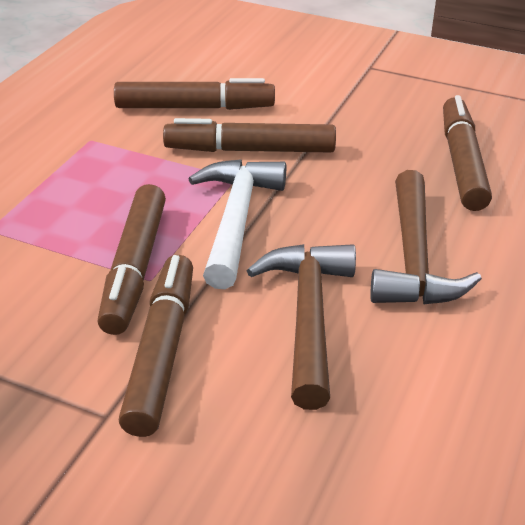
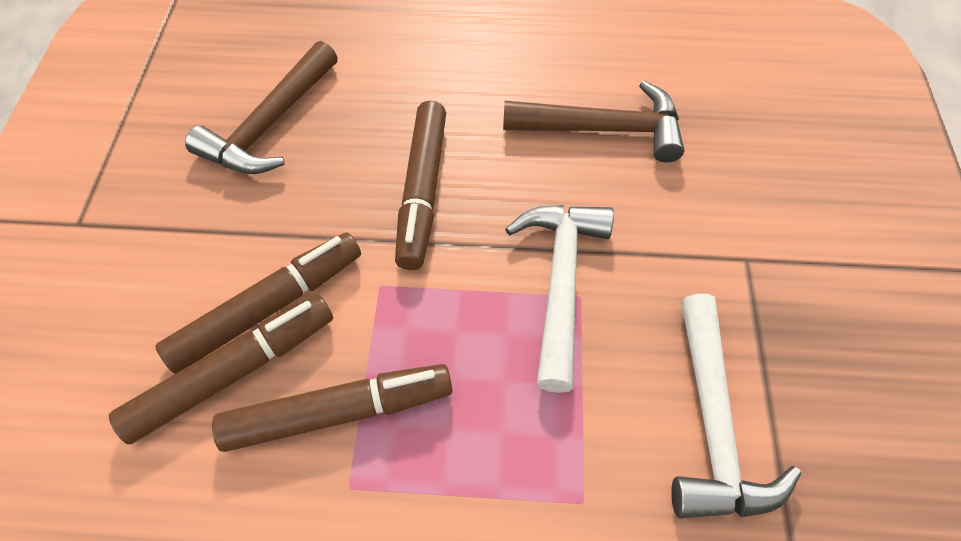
brown marker: [97,184,166,335] [114,78,275,110] [119,255,193,437] [163,118,336,153] [443,95,492,211] = 5 -> [109,295,333,445] [155,232,361,374] [212,364,453,452] [395,101,446,270] = 4
white hammer: [189,159,286,289] = 1 -> [505,205,614,393] [671,294,801,518] = 2

